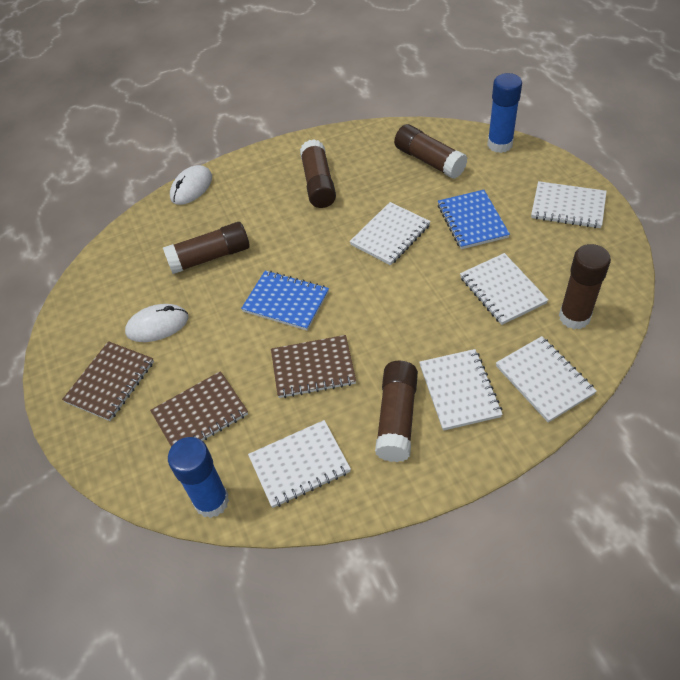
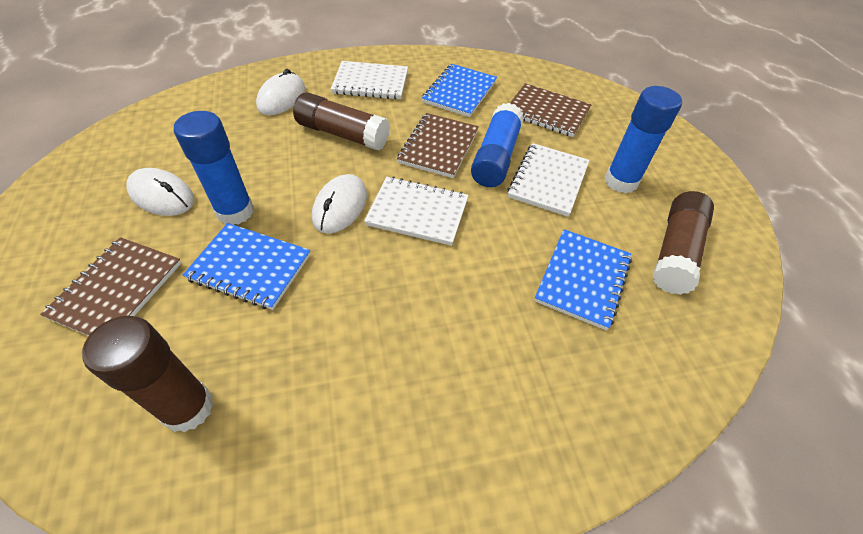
blue glue stick: [168,437,229,518] [487,73,522,153] = 2 -> [174,111,254,225] [471,103,524,187] [605,86,682,193] = 3
blue notebook: [241,271,329,331] [438,190,510,249] = 2 -> [183,223,311,310] [422,64,497,117] [534,229,632,331] = 3
brown glue stick: [163,222,249,274] [300,139,336,208] [375,361,418,462] [394,124,467,179] [559,244,611,329] = 5 -> [82,316,213,432] [293,92,390,150] [653,191,714,295] = 3
white mouse: [125,304,188,342] [170,165,212,205] = 2 -> [126,168,194,216] [256,69,305,115] [312,174,367,233] = 3
white notebook: [248,420,351,508] [350,202,431,265] [419,349,503,431] [460,253,548,325] [496,336,597,423] [531,181,607,228] = 6 -> [331,61,408,100] [364,176,469,246] [508,143,590,217] = 3

